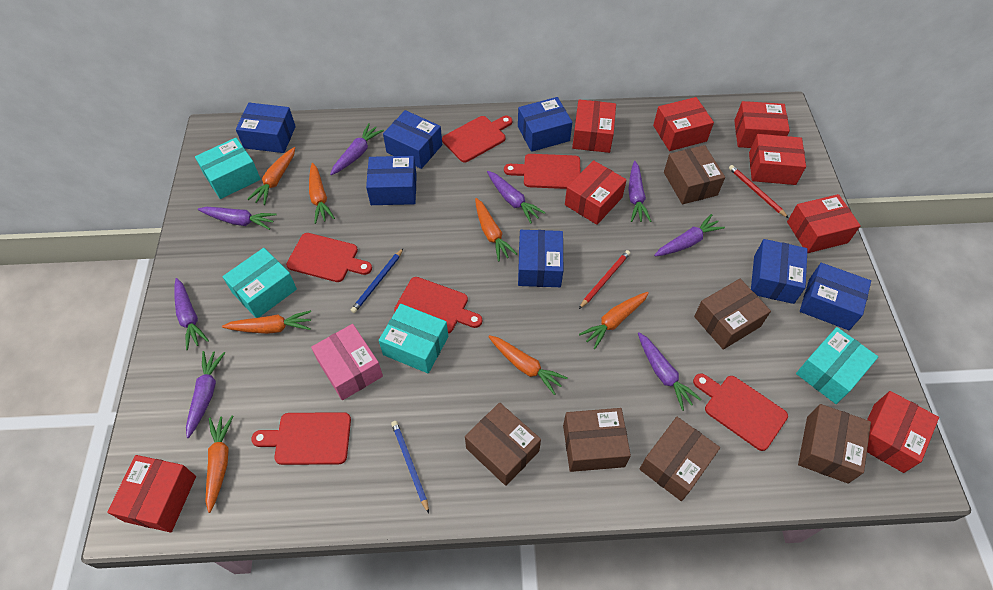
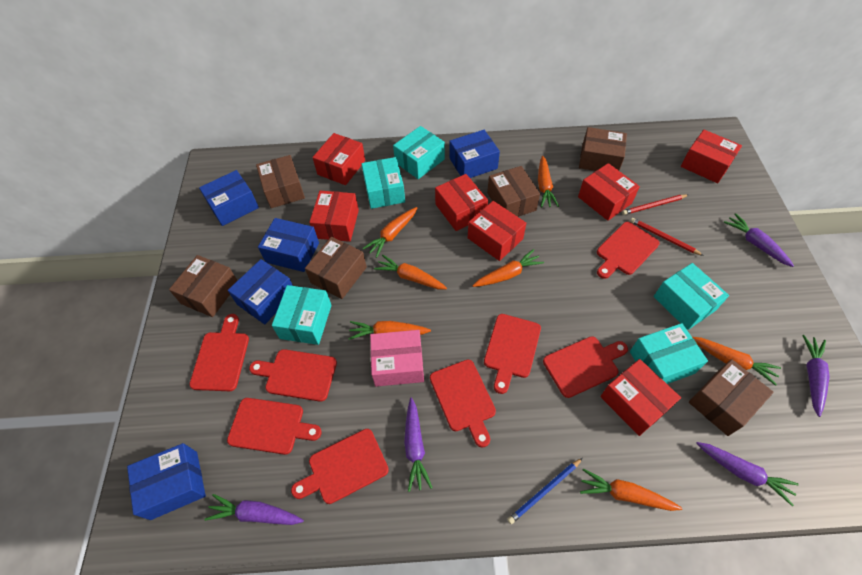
blue box: [236,103,296,153] [366,156,417,205] [383,110,442,169] [518,97,572,152] [518,230,563,287] [751,239,808,304] [800,263,871,330] = 7 -> [127,443,206,520] [199,170,259,226] [228,259,293,324] [258,218,319,272] [449,130,500,178] = 5
blue pencil: [351,249,403,313] [391,421,429,513] = 2 -> [507,458,583,524] = 1
purple carrot: [174,278,209,350] [186,351,225,438] [198,207,277,230] [330,123,384,175] [487,171,546,223] [628,161,651,222] [638,332,702,411] [654,214,725,257] = 8 -> [205,494,304,525] [404,398,432,492] [696,442,799,506] [724,213,794,267] [802,335,830,417] = 5
red box: [107,455,196,532] [565,160,627,225] [572,100,616,153] [653,97,714,151] [734,101,790,148] [749,134,806,185] [787,194,861,253] [867,391,939,473] = 8 -> [309,190,359,242] [312,133,365,185] [435,174,488,231] [468,201,526,261] [578,163,640,221] [600,359,681,436] [681,130,742,183] = 7
red cutting board: [251,412,351,465] [286,233,372,282] [394,277,482,333] [442,116,512,162] [504,154,580,189] [693,373,788,451] = 6 -> [189,314,249,391] [227,398,322,455] [249,349,337,402] [291,429,389,504] [430,360,496,448] [484,314,541,394] [543,336,628,398] [597,222,660,279] = 8
turquoise box: [195,138,261,199] [222,248,297,318] [379,304,448,373] [796,327,878,404] = 4 -> [272,285,332,345] [362,157,405,209] [393,126,445,179] [630,323,708,384] [654,263,729,330] = 5

